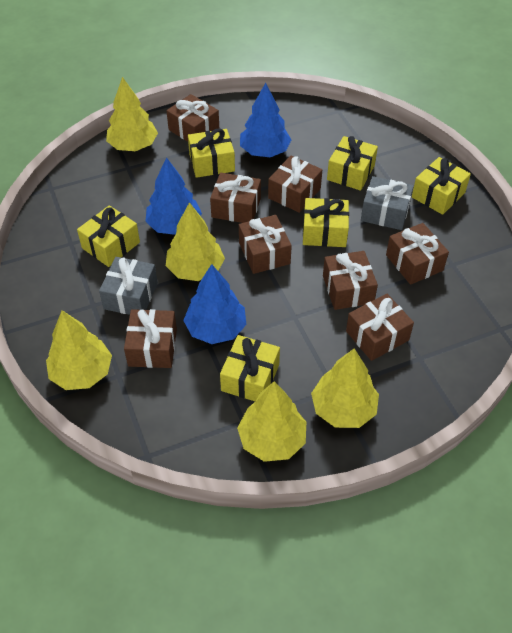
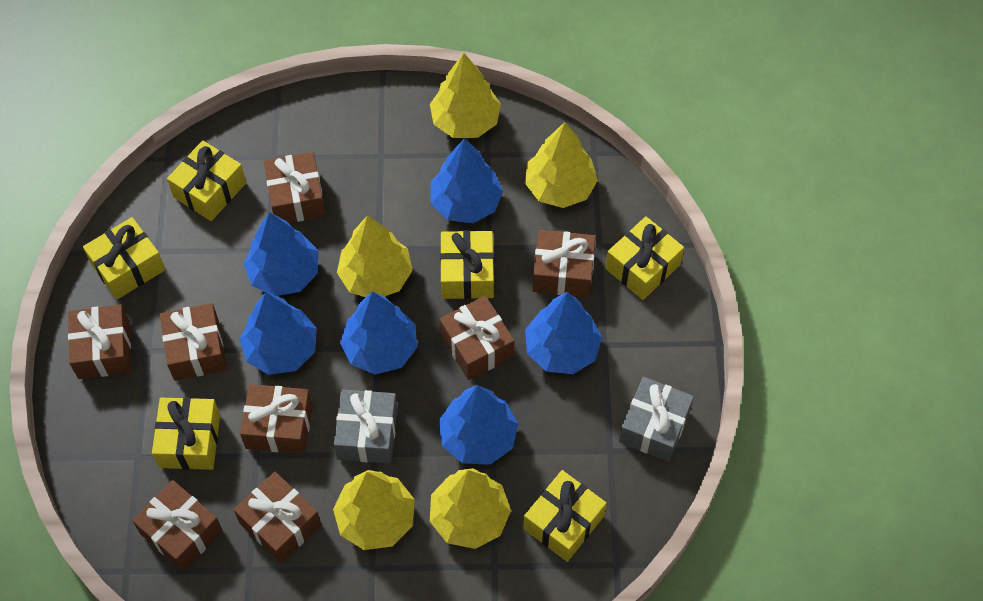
blue tree: [145,157,202,235] [183,264,246,344] [240,83,291,157] = 3 -> [240,292,317,375] [244,212,318,296] [340,291,417,375] [431,138,503,224] [439,385,518,465] [525,292,602,374] = 6

